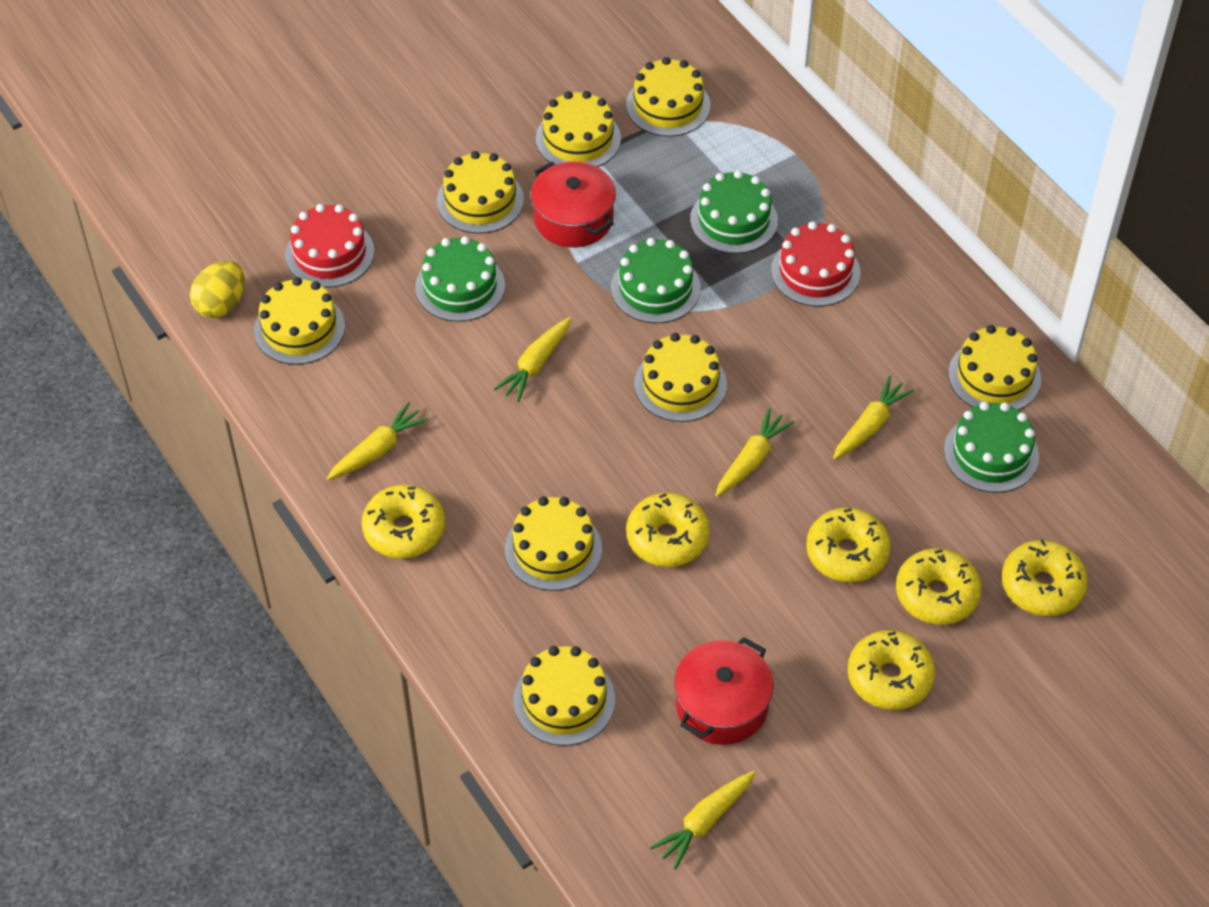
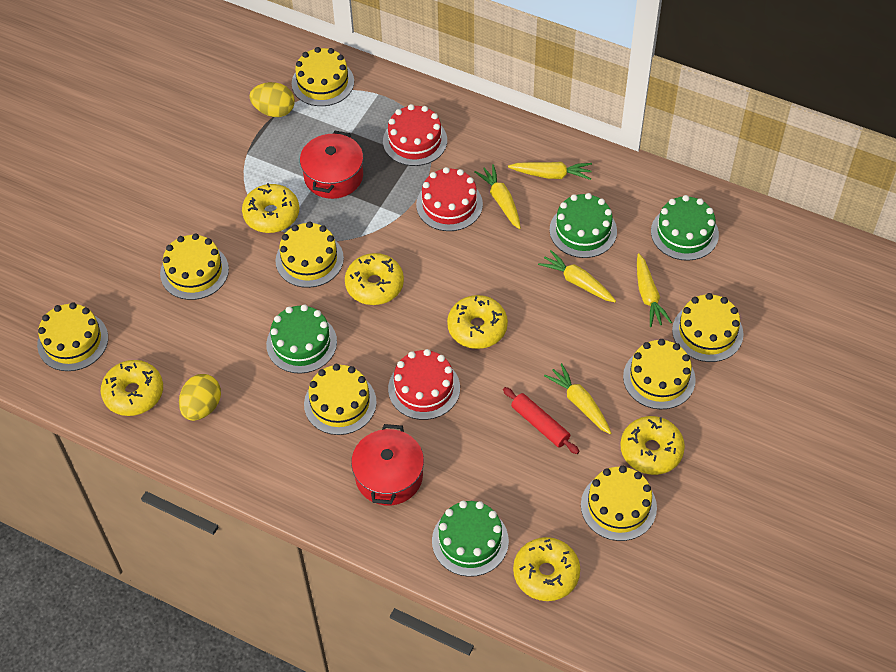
red cake: [285,204,374,288] [771,221,861,307] = 2 -> [383,104,447,166] [388,349,460,420] [416,167,483,231] = 3
red rolling pin: none = 0 -> [503,387,580,454] = 1
yellow egg: [190,261,245,318] = 1 -> [179,374,221,421] [249,82,295,117] = 2

